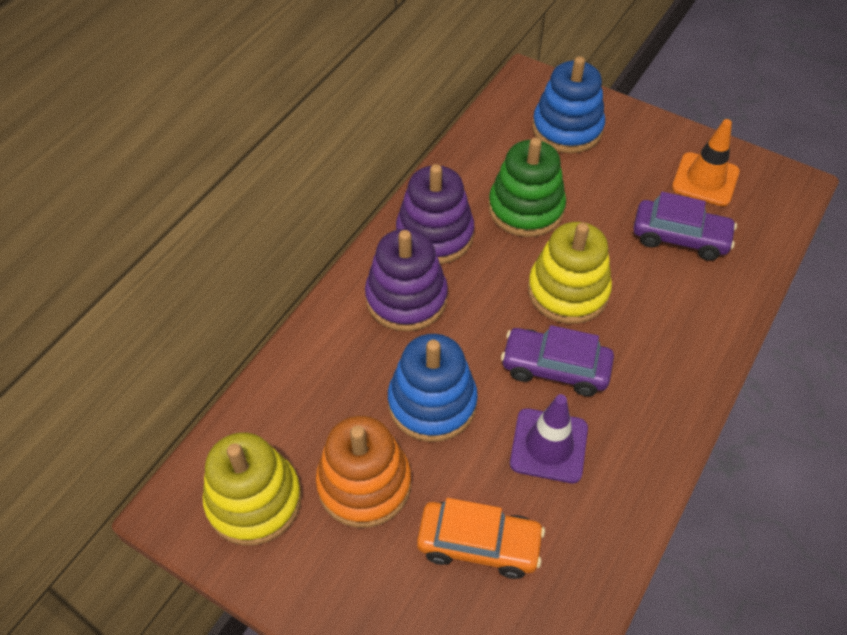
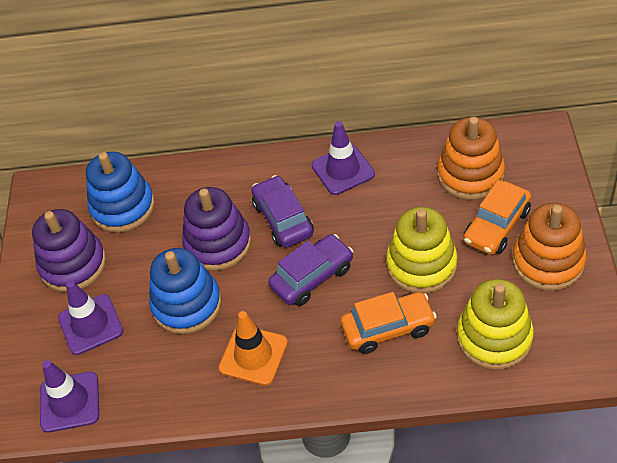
green stacking toy: [488,138,566,237] = 1 -> none = 0
orange car: [417,498,545,579] = 1 -> [341,292,437,354] [463,180,531,255] = 2
orange stacking toy: [316,415,411,528] = 1 -> [437,117,505,200] [512,203,587,291] = 2
purple traffic cone: [510,394,588,483] = 1 -> [40,360,99,433] [58,280,123,355] [311,121,375,195] = 3

